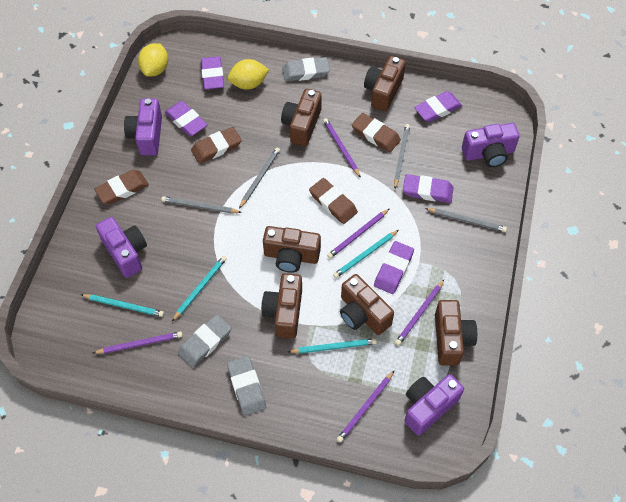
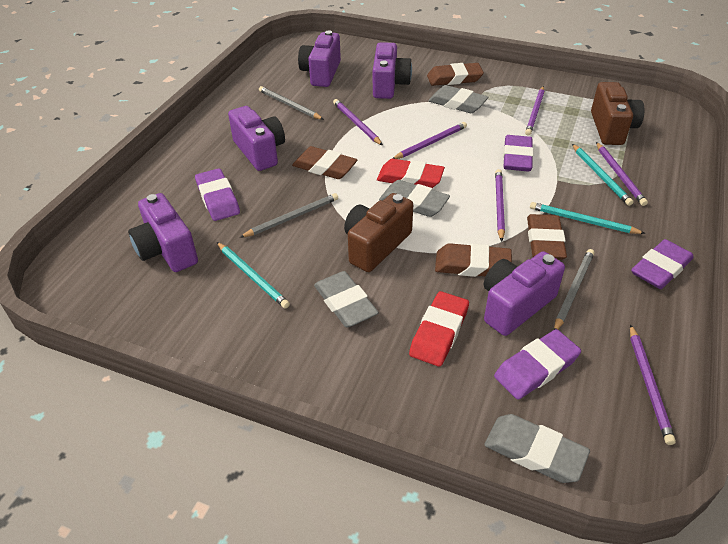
brown camera: [261,273,302,339] [263,226,321,273] [281,89,322,146] [340,274,394,335] [364,56,406,112] [435,300,477,365] = 6 -> [344,193,413,272] [591,82,645,145] = 2
grey eraser: [178,314,232,368] [227,356,266,416] [282,57,330,82] = 3 -> [314,271,379,328] [379,180,450,217] [428,85,488,113] [484,414,590,483] = 4
grey pencil: [161,196,242,213] [239,148,280,209] [394,124,410,188] [425,208,507,232] = 4 -> [239,193,338,238] [259,86,324,120] [554,249,595,330] = 3
purple camera: [96,217,147,278] [124,99,162,155] [405,374,464,436] [462,123,520,167] = 4 -> [128,193,198,272] [228,106,285,171] [298,30,341,87] [373,42,412,99] [484,251,565,336] = 5
purple eraser: [165,101,207,136] [201,56,224,90] [374,241,414,294] [403,174,454,203] [414,91,462,122] = 5 -> [195,168,240,221] [494,329,581,400] [503,135,533,172] [631,239,694,289] = 4
purple pencil: [93,331,183,354] [323,118,361,178] [327,209,389,259] [337,370,395,442] [395,280,444,346] = 5 -> [333,99,383,145] [392,122,467,159] [495,169,505,242] [525,86,544,136] [596,142,648,206] [630,324,676,445] = 6
red eraser: none = 0 -> [377,159,445,188] [409,291,469,367] = 2
turquoise pencil: [81,294,164,317] [172,256,227,321] [288,338,377,354] [333,230,399,278] = 4 -> [217,242,290,309] [530,202,646,234] [572,144,633,206] = 3
yellow lemon: [138,43,168,77] [228,59,269,90] = 2 -> none = 0

